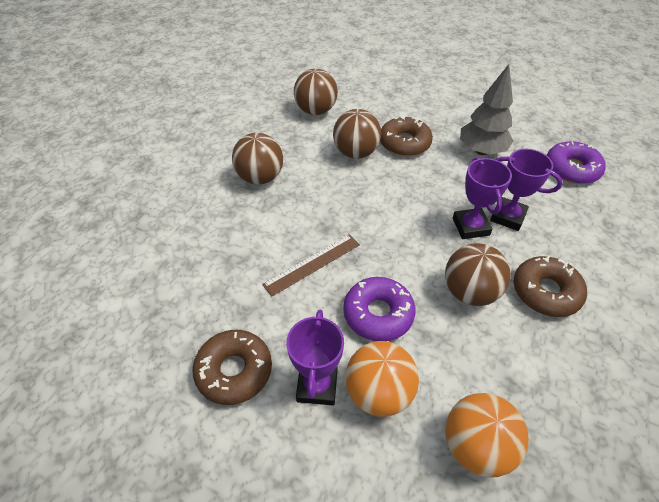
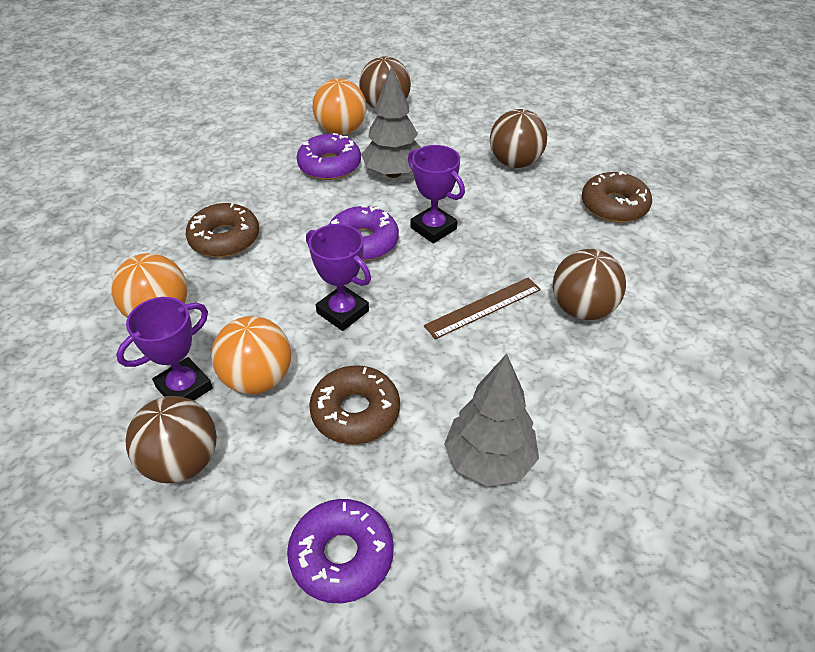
grey tree: [460,64,513,155] = 1 -> [361,66,421,178] [444,354,539,486] = 2
orange ball: [345,341,419,417] [445,393,529,478] = 2 -> [111,253,188,318] [211,316,291,394] [313,79,367,135] = 3
purple donut: [343,277,416,341] [547,141,606,184] = 2 -> [287,499,394,603] [297,133,361,180] [329,206,399,261] = 3

